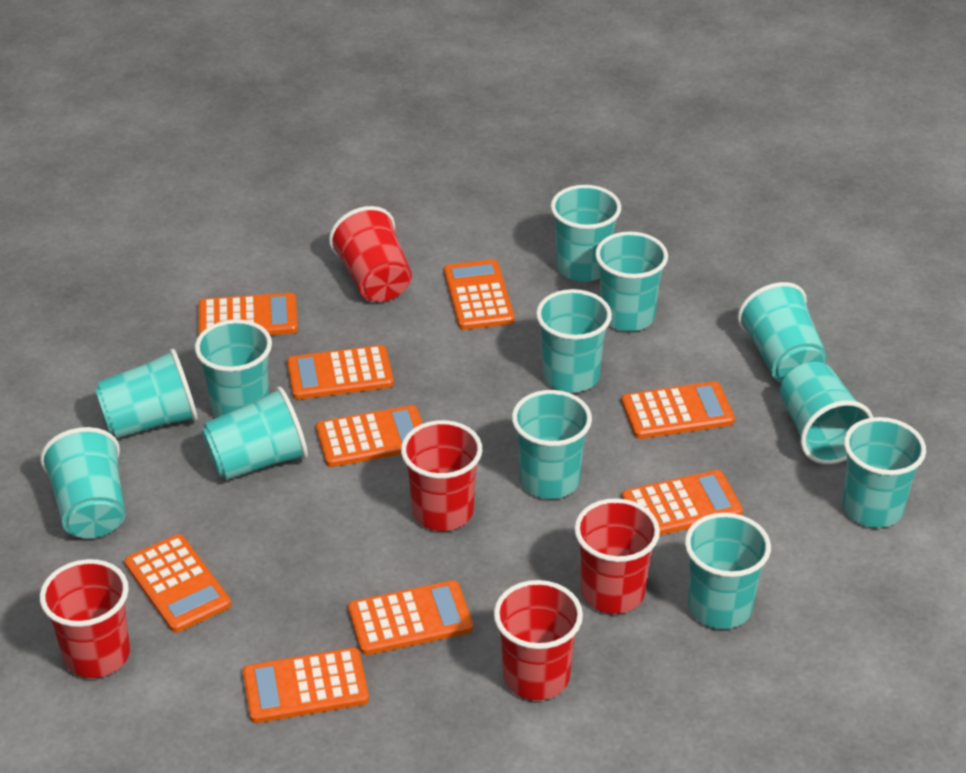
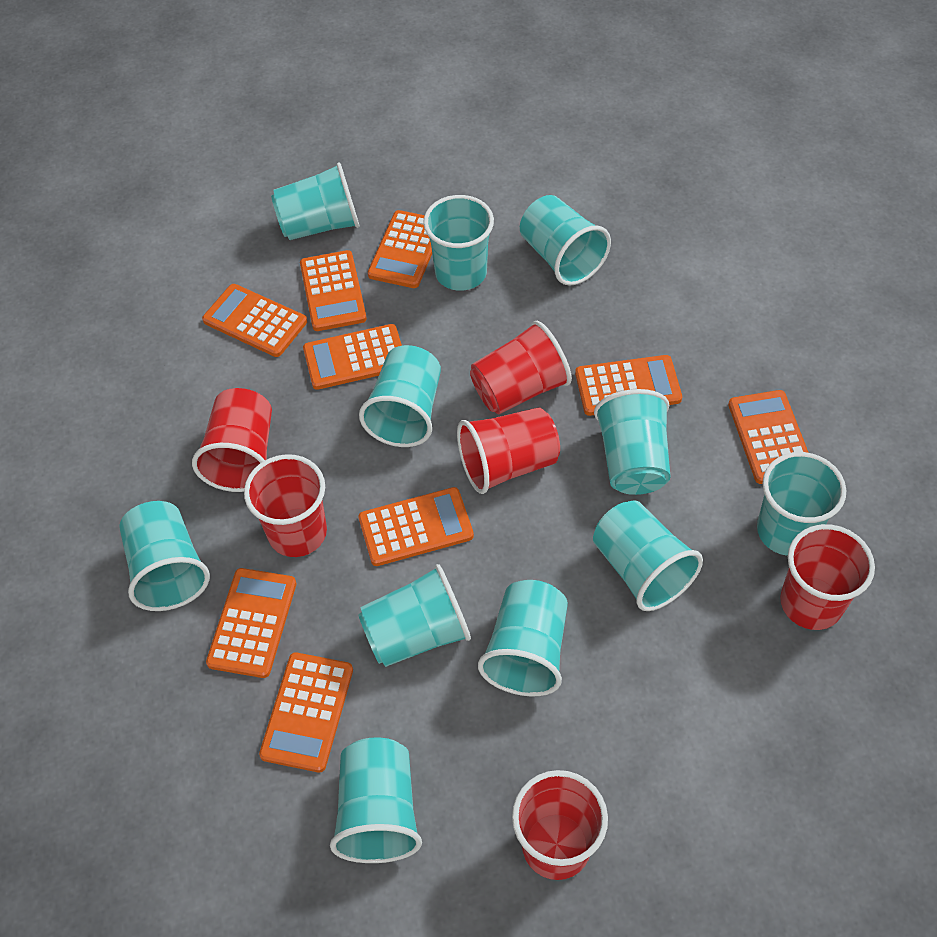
red cup: [40,559,130,678] [329,206,412,302] [401,420,482,531] [494,580,583,700] [574,498,660,614] = 5 -> [192,388,272,492] [244,454,327,557] [457,408,560,494] [470,321,572,414] [512,770,608,880] [780,524,875,630] = 6
turquoise cup: [40,427,126,538] [95,349,198,438] [195,319,272,418] [202,386,308,480] [512,390,592,499] [536,289,612,392] [551,185,621,282] [595,231,668,331] [685,513,771,629] [737,282,827,383] [780,362,873,464] [842,417,926,528] = 12 -> [119,501,210,611] [271,163,360,240] [330,737,422,863] [358,564,471,667] [359,345,441,447] [423,195,494,291] [478,580,568,696] [520,195,611,286] [593,501,703,611] [594,389,671,495] [757,452,846,556] = 11

